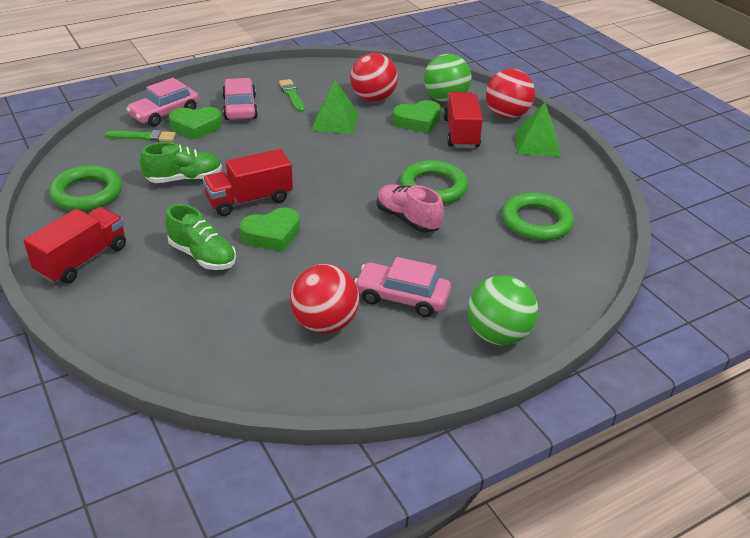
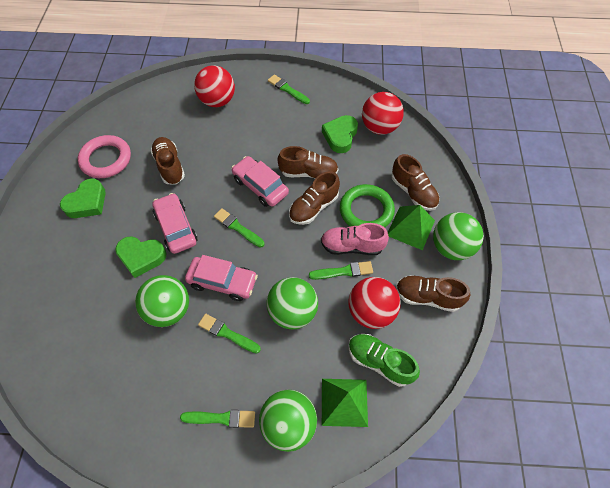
brown shoe: none = 0 -> [150,137,185,184] [277,146,338,179] [289,171,340,225] [392,154,440,211] [396,275,470,312] = 5
green ball: [424,54,472,102] [468,275,538,345] = 2 -> [135,275,189,327] [259,390,317,452] [267,277,318,330] [433,212,484,260] = 4
green brush: [105,130,176,142] [279,79,305,112] = 2 -> [180,410,255,428] [198,314,261,354] [214,208,264,248] [268,74,310,104] [309,261,373,280] = 5
green ring: [49,165,122,211] [400,160,468,204] [502,193,574,241] = 3 -> [340,184,395,228] = 1
green shoe: [140,142,222,183] [165,204,236,270] = 2 -> [348,334,420,387] = 1
pink ring: none = 0 -> [78,135,131,178] = 1
red truck: [24,207,126,284] [203,149,293,216] [443,92,483,148] = 3 -> none = 0

